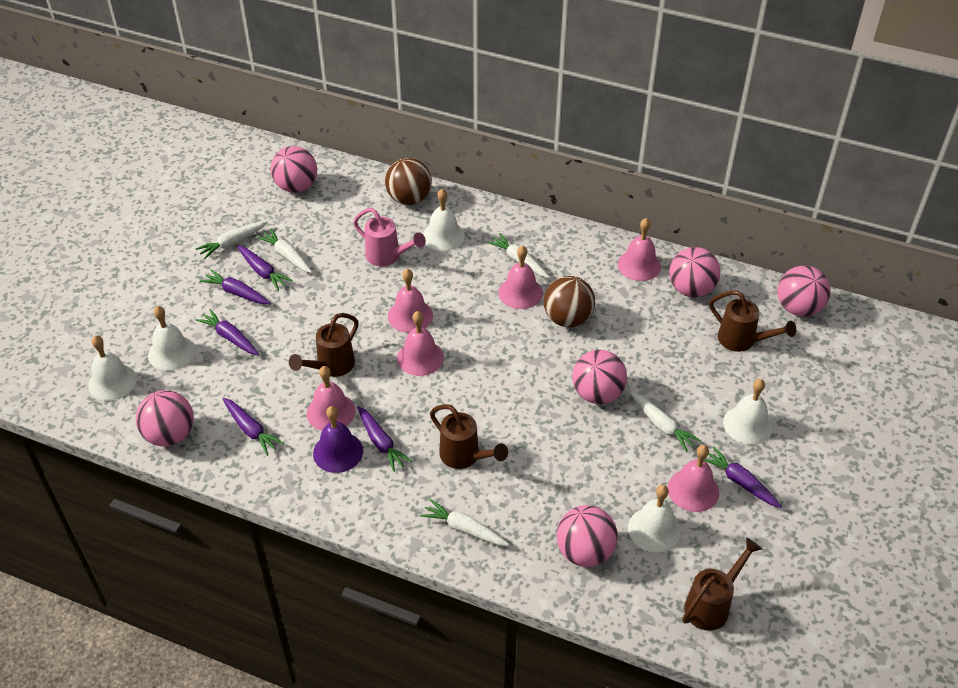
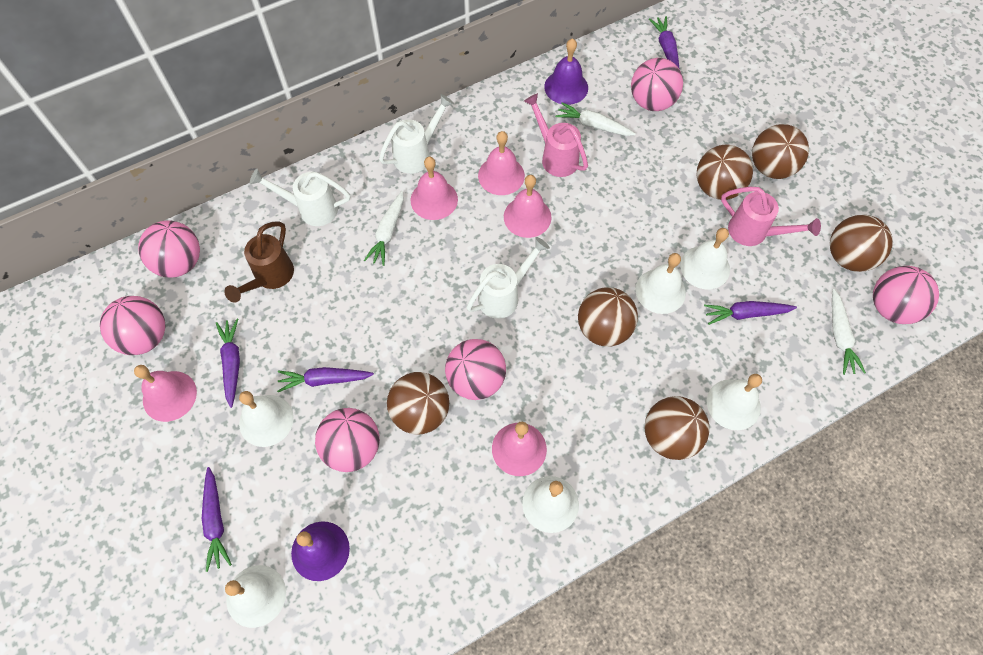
brown ball: [385,158,432,205] [544,276,595,327] = 2 -> [387,372,449,435] [578,287,638,347] [645,396,710,460] [697,145,753,200] [752,124,809,179] [830,215,893,272] = 6
brown watering can: [289,313,359,377] [430,404,508,469] [683,537,762,631] [709,291,796,352] = 4 -> [224,221,294,302] = 1
pink bell: [307,366,355,431] [388,269,433,333] [397,311,444,376] [498,245,543,309] [618,218,661,281] [668,445,719,512] = 6 -> [134,365,197,422] [411,157,458,220] [478,131,525,195] [492,422,547,476] [504,175,552,238] = 5
pink watering can: [353,208,426,266] = 1 -> [524,93,588,177] [721,187,821,246] = 2
purple bell: [313,406,363,473] = 1 -> [291,521,350,581] [544,38,588,105] = 2
purple carrot: [196,309,259,355] [200,269,271,304] [223,398,284,456] [237,245,293,291] [358,406,412,472] [704,446,782,508] = 6 -> [202,467,232,572] [216,319,240,408] [277,367,374,392] [649,16,679,68] [704,301,797,325] = 5
white bell: [88,335,137,401] [148,306,195,371] [423,189,465,251] [628,485,681,553] [723,379,773,445] = 5 -> [225,565,286,628] [239,391,294,447] [522,476,579,533] [635,253,686,314] [680,228,730,289] [707,374,762,430] = 6
white carrot: [195,221,267,259] [257,229,312,273] [420,499,509,546] [487,233,549,278] [630,392,701,452] = 5 -> [364,191,404,266] [555,102,636,136] [832,289,866,375] = 3
white watering can: none = 0 -> [250,169,350,226] [379,94,454,174] [467,237,550,319] = 3

